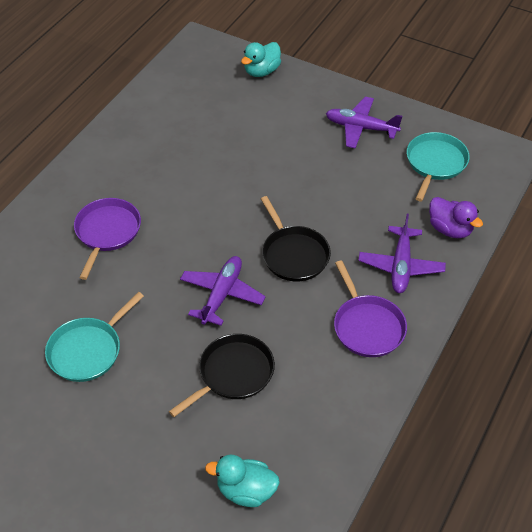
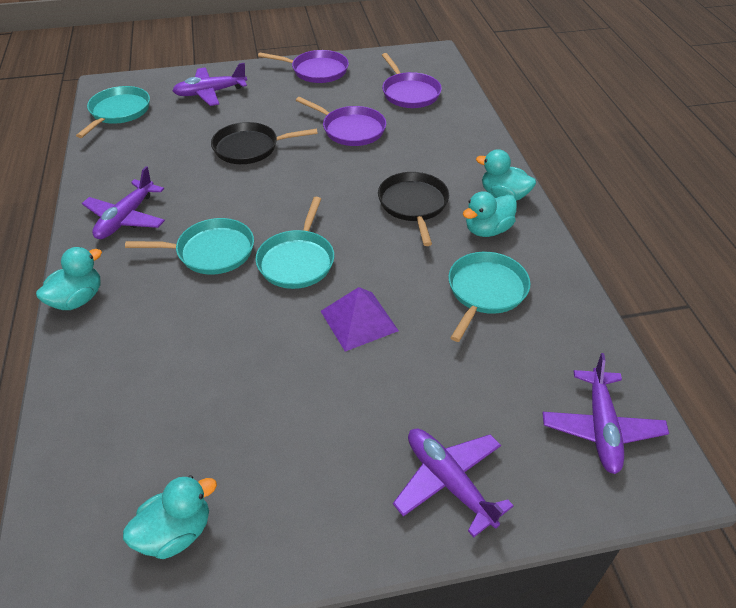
purple duck: [429,197,483,238] = 1 -> none = 0
purple pan: [74,198,141,280] [334,260,407,357] = 2 -> [258,50,349,83] [296,97,386,146] [382,53,442,108] = 3
purple plane: [180,256,266,326] [326,97,402,149] [358,214,446,293] = 3 -> [82,166,165,239] [172,63,247,106] [393,429,514,537] [542,353,669,474] = 4
purple pyramid: none = 0 -> [321,287,399,352] = 1
turquoise duck: [205,455,280,507] [241,42,281,77] = 2 -> [36,247,102,310] [123,475,217,559] [463,191,517,237] [476,149,536,201] = 4
turquoise pan: [45,292,144,382] [407,132,470,201] = 2 -> [76,86,150,138] [125,218,254,275] [255,197,334,289] [448,252,531,342] = 4

